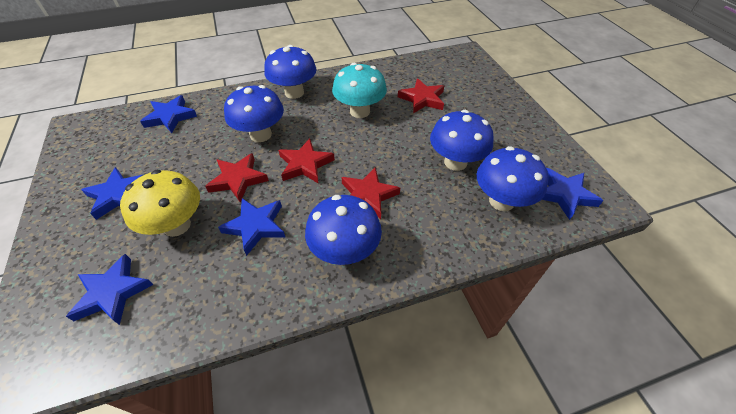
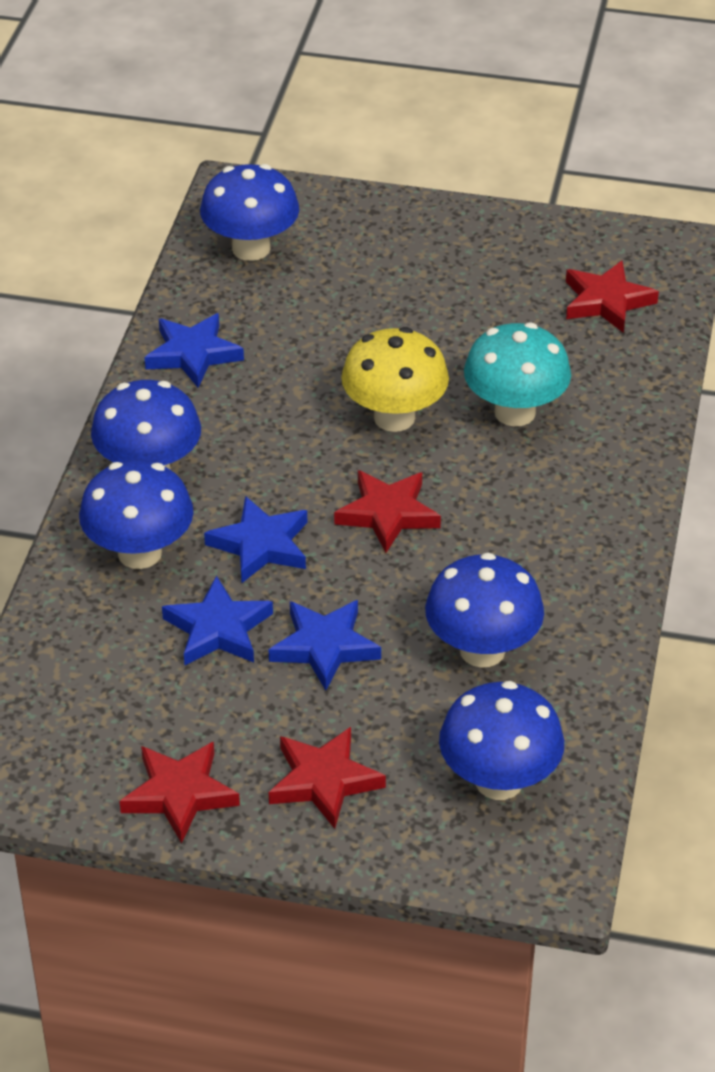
blue star: [66,254,153,325] [81,167,143,220] [140,95,197,133] [218,198,286,256] [541,168,603,220] = 5 -> [144,313,244,388] [162,575,273,665] [204,496,307,583] [269,600,381,691] = 4

